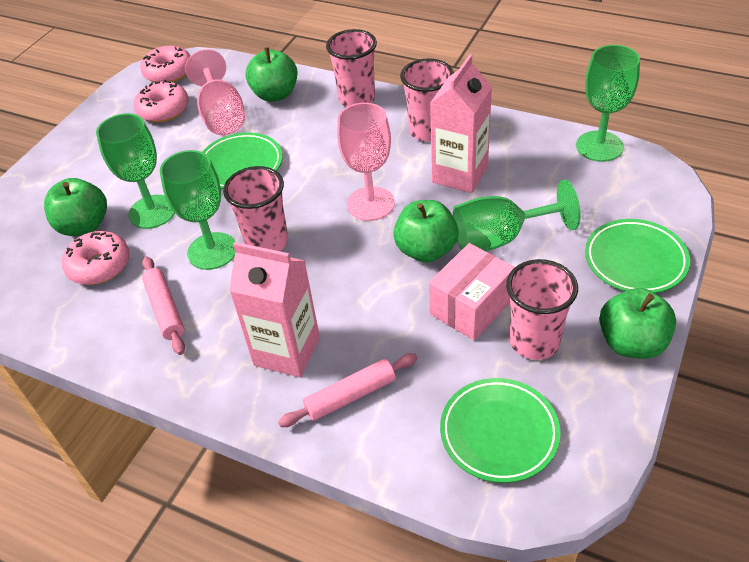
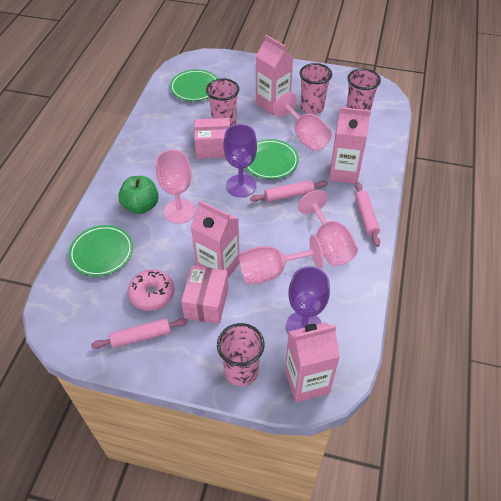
green apple: [44,178,107,236] [246,47,298,102] [393,200,459,262] [599,288,676,359] = 4 -> [118,176,159,214] = 1
green goblet: [96,113,175,229] [160,150,236,270] [453,180,581,251] [576,45,640,162] = 4 -> none = 0
pink box: [429,243,515,340] = 1 -> [181,265,228,324] [194,118,230,159] = 2
pink carton: [229,242,320,377] [430,54,492,193] = 2 -> [191,200,240,278] [256,35,293,115] [285,322,340,402] [329,107,371,184] = 4
pink donut: [62,231,130,285] [134,80,189,123] [140,46,190,83] = 3 -> [128,269,174,311] = 1
pink goblet: [185,49,245,135] [337,103,395,221] = 2 -> [156,150,195,224] [239,235,323,285] [273,92,332,151] [298,190,358,266] = 4
pink rolling pin: [142,256,185,355] [278,353,418,427] = 2 -> [91,318,188,349] [250,180,328,202] [355,182,380,247] = 3
purple goblet: none = 0 -> [224,124,257,197] [286,266,330,334] = 2

